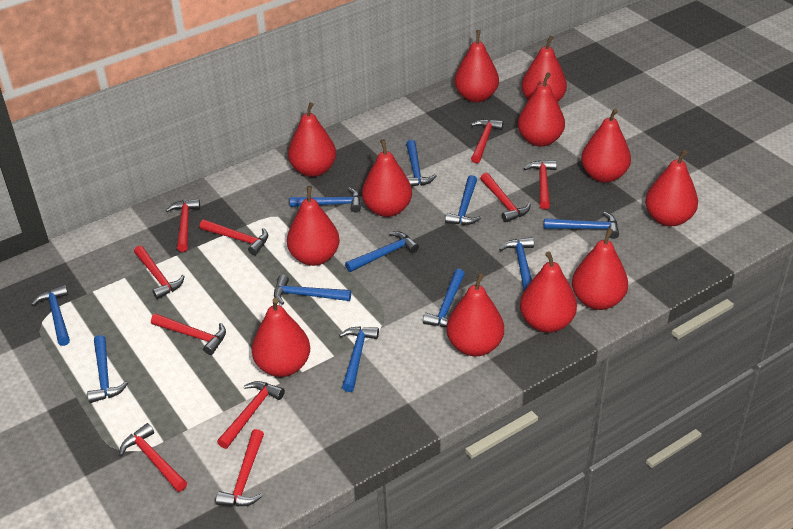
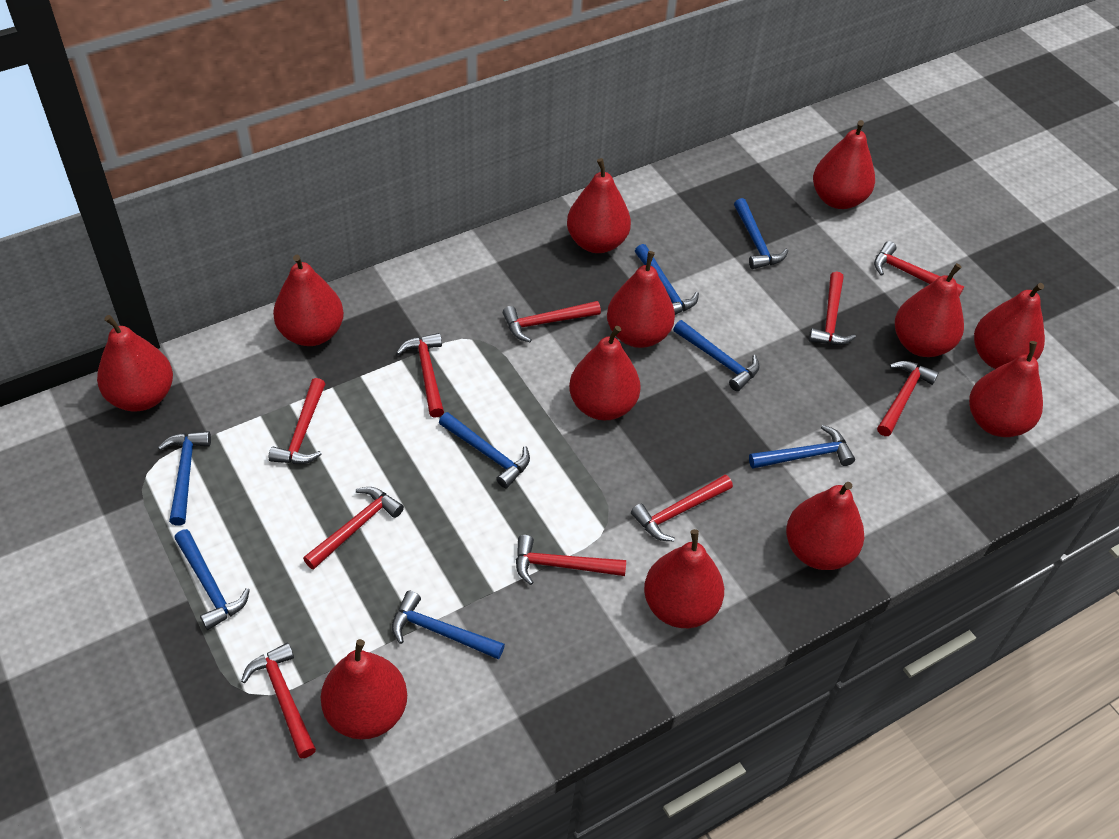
blue hammer: [31,285,70,346] [87,335,128,403] [274,275,351,305] [290,187,361,212] [339,327,379,392] [345,231,419,272] [406,140,437,187] [423,269,465,327] [445,175,481,225] [499,237,534,291] [544,212,619,239] = 11 -> [158,431,211,526] [174,529,250,630] [392,591,505,660] [439,412,530,488] [635,244,699,315] [673,320,759,391] [734,198,788,269] [749,425,855,469] = 8

